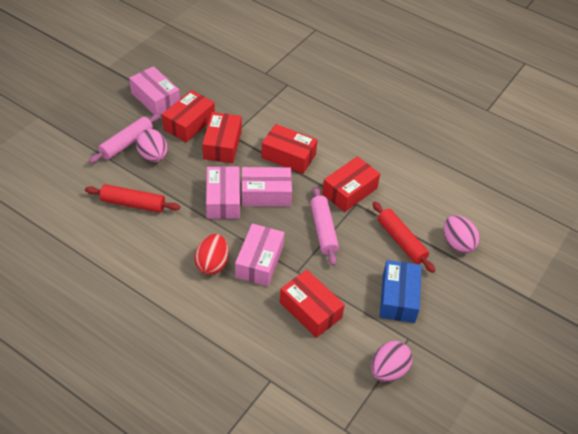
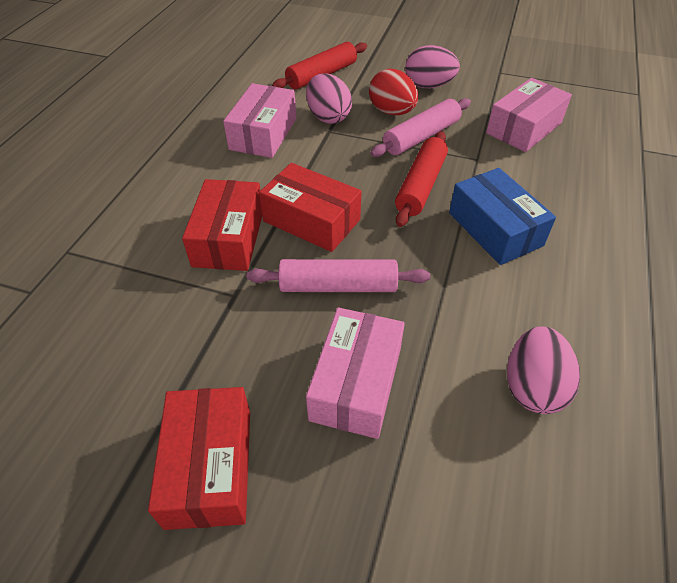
pink box: [129,66,180,115] [206,166,240,219] [235,223,285,286] [241,167,292,206] = 4 -> [223,83,296,158] [306,307,405,439] [486,78,572,152] = 3
red box: [162,90,215,143] [202,112,242,163] [261,124,318,174] [280,270,345,338] [322,156,380,212] = 5 -> [148,387,250,530] [182,179,262,271] [259,163,362,252] = 3

